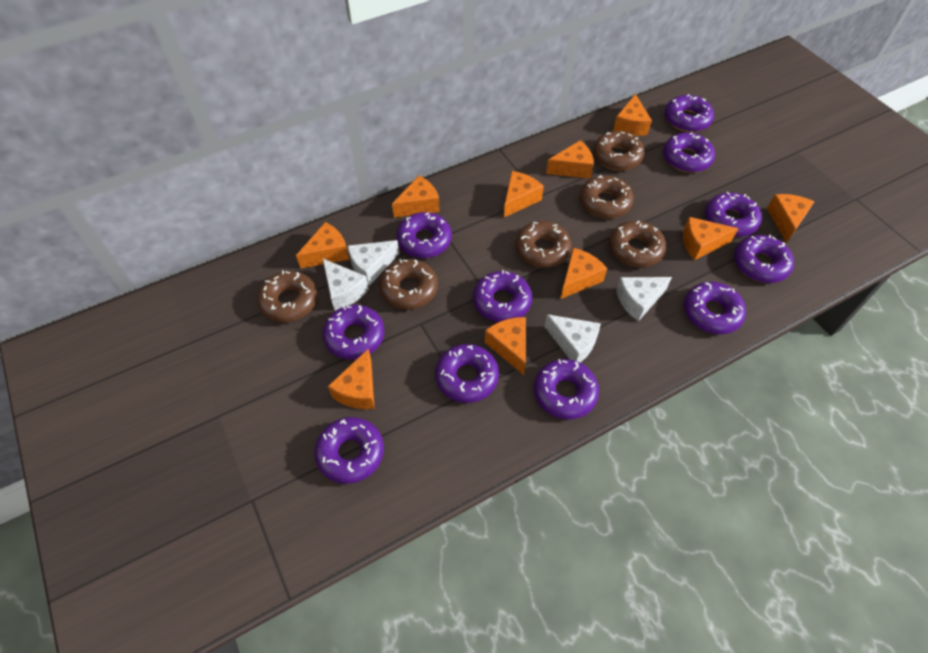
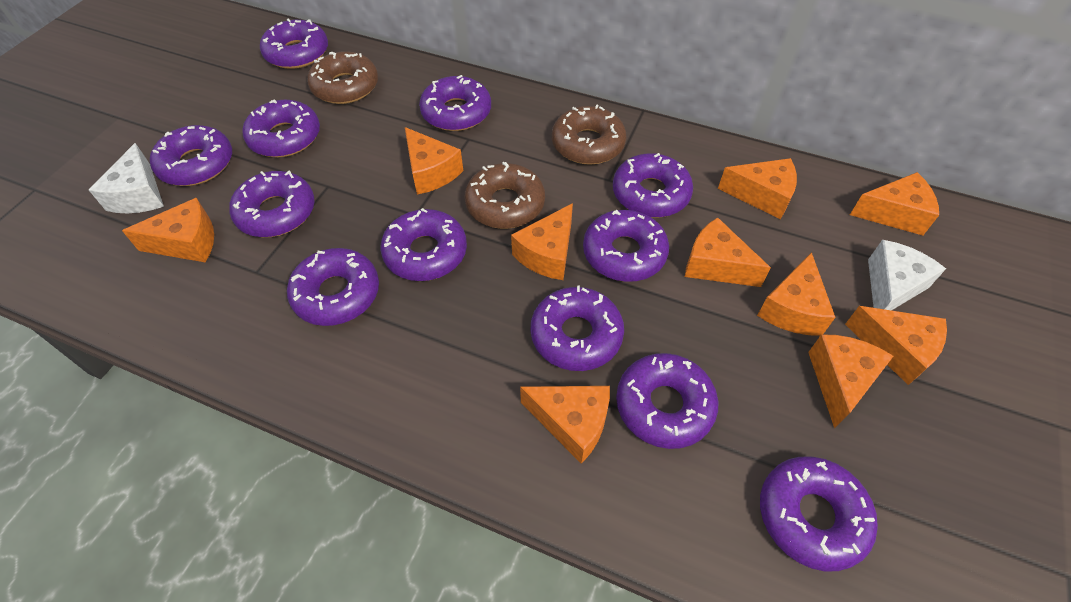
brown donut: [257,270,318,322] [379,259,438,310] [515,221,572,268] [580,175,634,219] [593,131,644,171] [609,221,666,268] = 6 -> [307,51,378,104] [464,162,545,229] [552,104,626,165] = 3
purple donut: [314,417,384,484] [322,305,385,359] [396,212,452,258] [435,344,499,403] [473,270,532,322] [534,359,599,419] [663,132,715,172] [665,94,714,132] [684,282,746,334] [705,192,762,237] [734,235,794,283] = 11 -> [150,125,232,186] [229,170,315,237] [242,99,320,157] [260,19,328,69] [287,248,379,326] [380,208,467,281] [419,75,491,131] [531,285,624,371] [583,210,669,282] [613,153,693,218] [616,353,718,449] [760,457,878,571] = 12
white cheese: [323,259,369,311] [348,240,399,286] [544,314,601,362] [616,277,672,321] = 4 -> [89,143,164,213] [868,240,946,310] = 2

